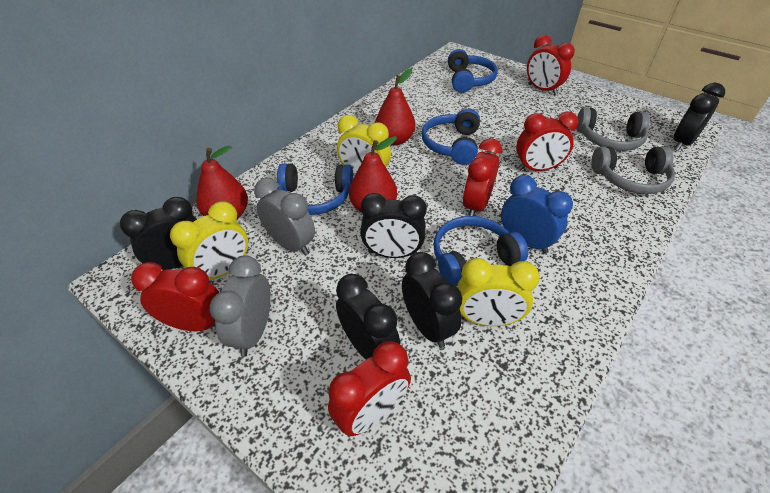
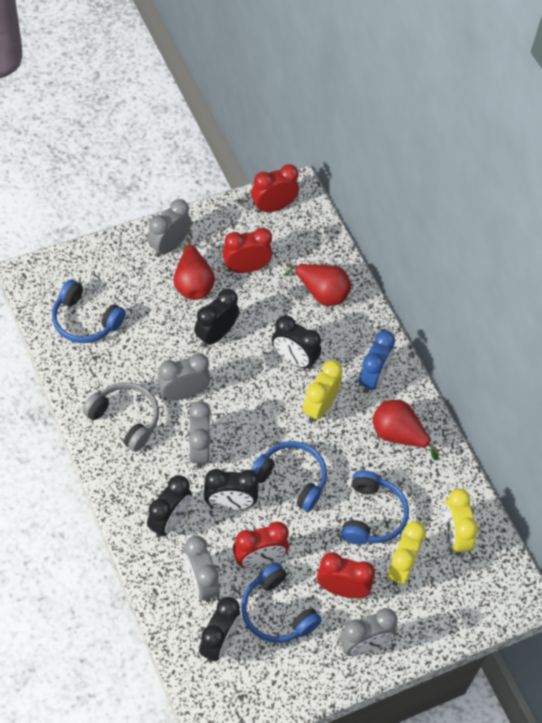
grey clock: [210,255,271,356] [254,178,315,256] = 2 -> [147,199,191,257] [157,353,210,400] [184,536,220,602] [189,401,211,469] [339,608,398,656] = 5
grey headphones: [576,107,650,151] [592,146,675,194] = 2 -> [82,382,159,452] = 1
red clock: [131,262,220,331] [328,341,411,436] [463,139,502,216] [516,111,579,171] [527,35,575,95] = 5 -> [222,228,272,273] [233,522,289,568] [251,164,299,213] [317,552,375,599] = 4

